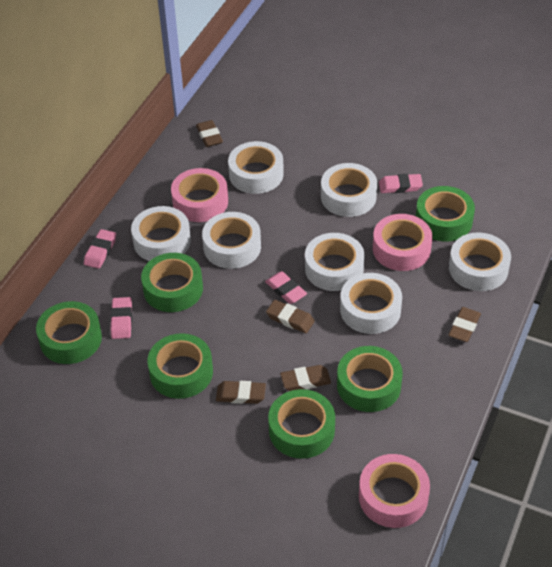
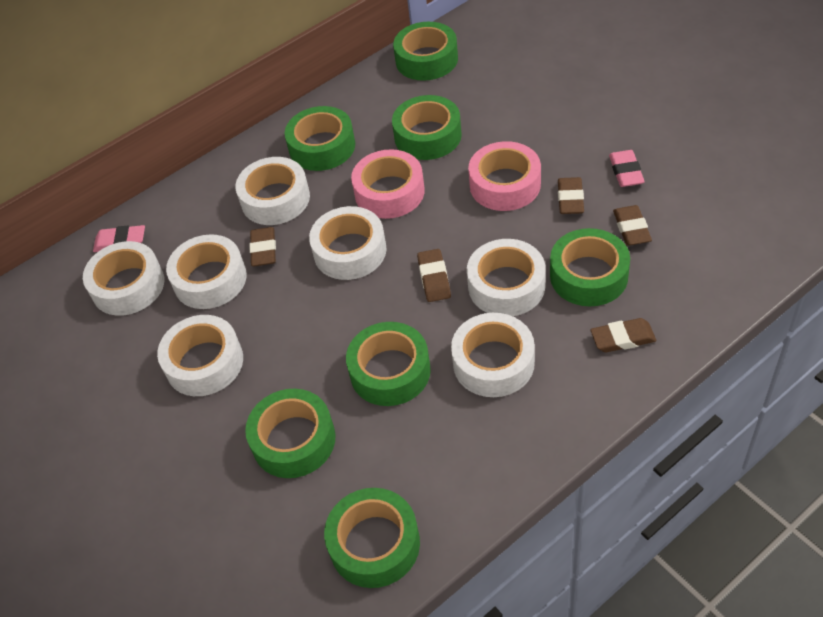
green tape: [36,301,102,364] [141,253,203,312] [147,333,213,399] [268,389,335,459] [337,346,403,412] [416,186,475,242] = 6 -> [245,389,336,478] [285,106,355,171] [324,488,420,588] [346,322,431,406] [392,95,462,160] [393,22,458,81] [550,228,630,307] = 7
pink eraser: [84,229,116,269] [110,297,132,339] [265,271,307,304] [379,174,423,193] = 4 -> [93,225,145,252] [609,150,645,187] = 2
pink tape: [171,168,228,222] [359,454,430,528] [373,214,432,271] = 3 -> [351,149,425,219] [468,141,541,211] = 2

